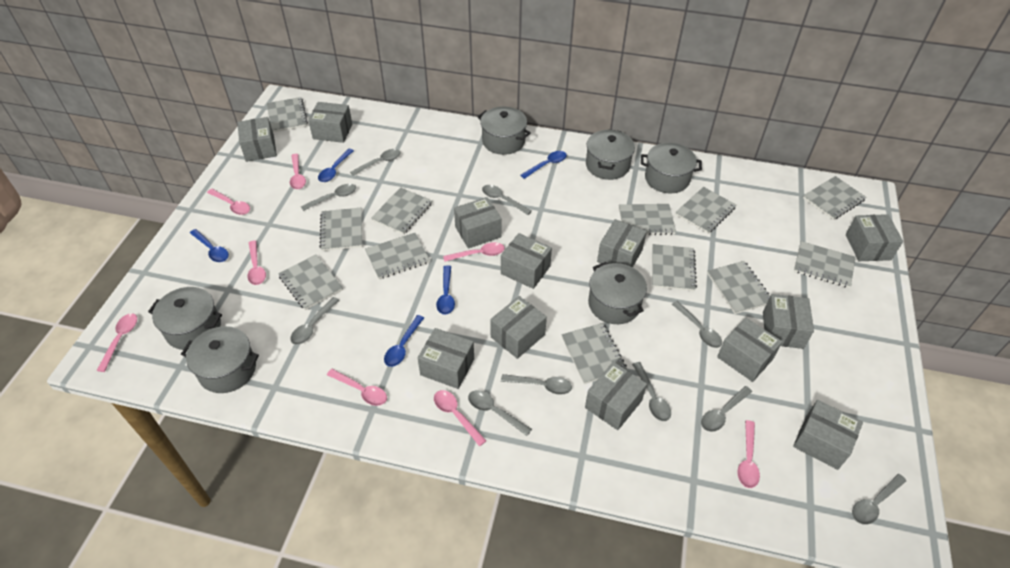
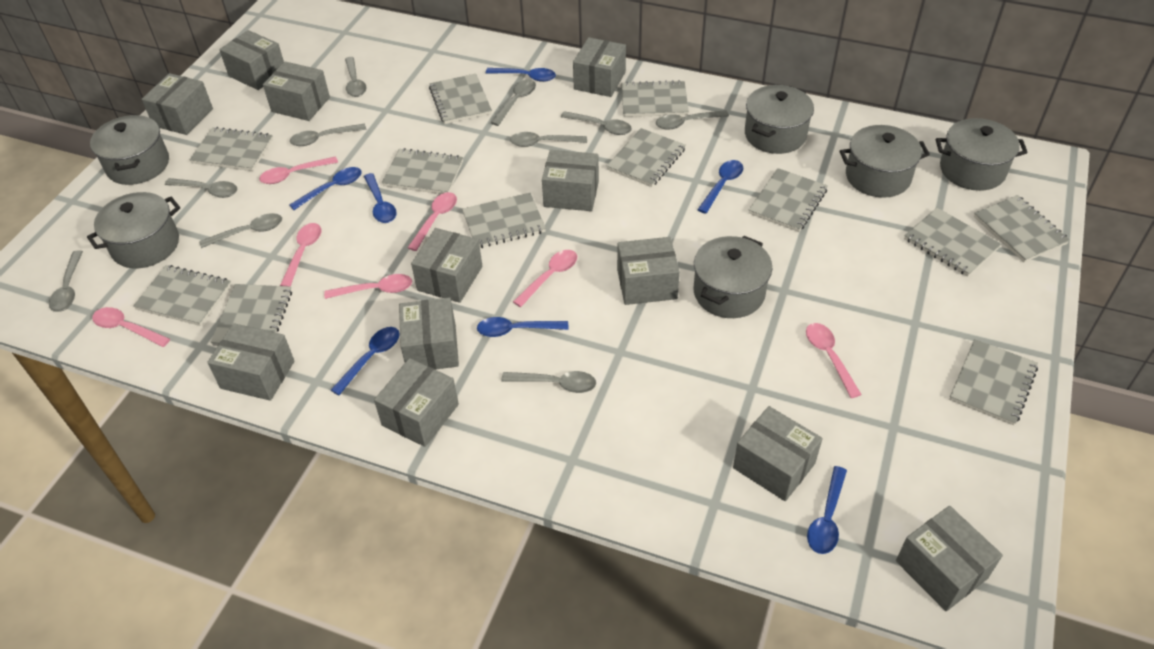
blue spoon: [190,229,229,262] [318,149,354,182] [384,315,424,367] [436,265,455,315] [520,151,567,179] = 5 -> [289,167,362,210] [331,327,400,395] [364,173,397,223] [477,317,568,337] [486,68,556,82] [697,160,743,214] [807,466,847,554] = 7
pink spoon: [97,313,137,372] [207,189,250,215] [247,241,266,285] [290,154,306,189] [327,369,387,406] [434,390,486,446] [443,242,505,262] [737,420,760,488] = 8 -> [92,307,170,347] [259,156,338,184] [280,223,321,286] [324,274,412,299] [408,192,457,251] [513,250,577,307] [806,323,862,398] = 7

